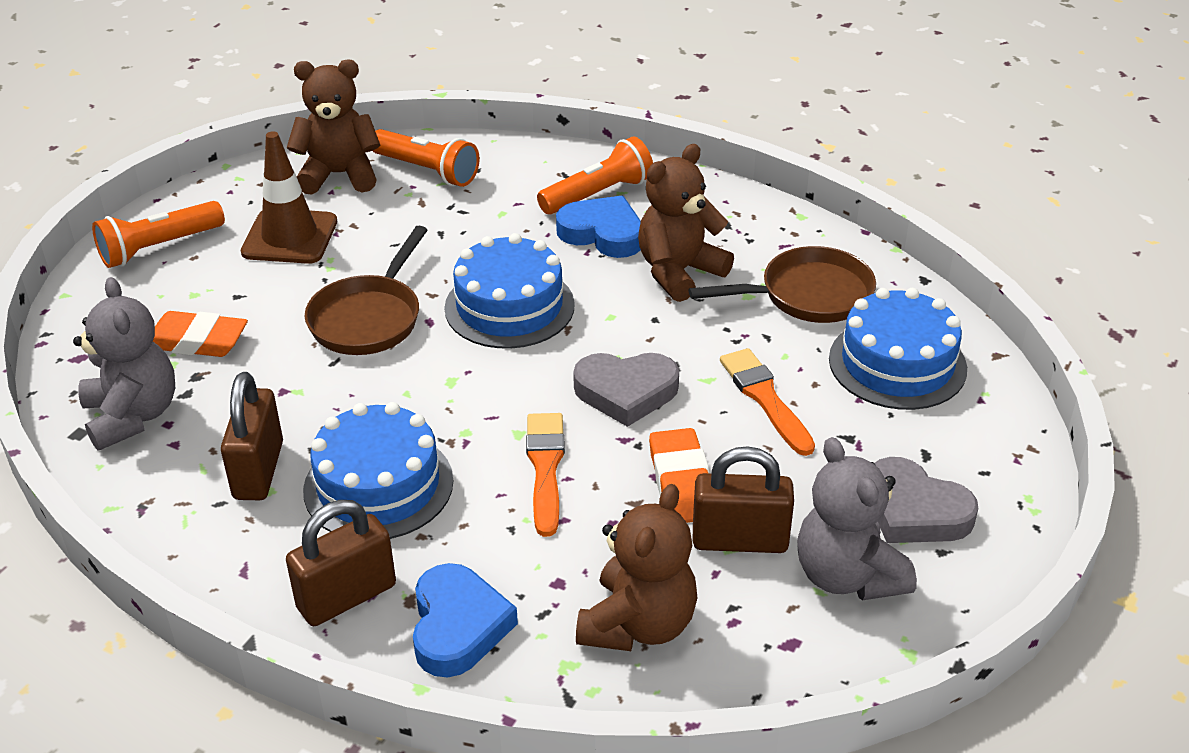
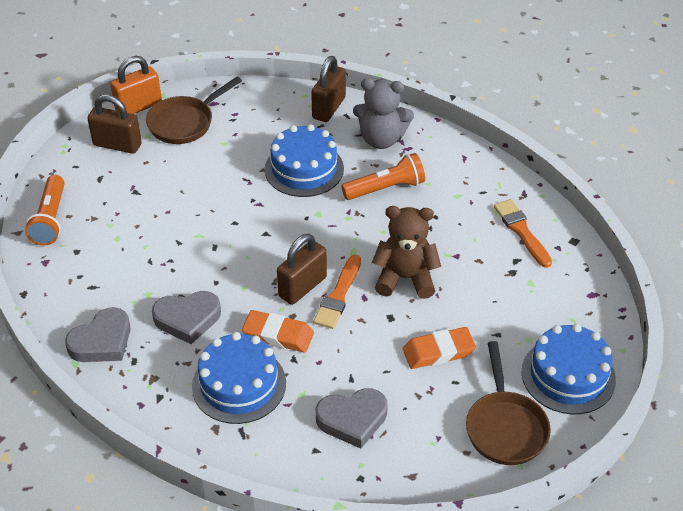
blue heart: [413,563,518,677] [556,196,641,258] = 2 -> none = 0
brown teddy bear: [287,60,381,195] [576,484,697,651] [638,144,734,302] = 3 -> [372,206,441,299] = 1
brown traffic cone: [241,131,337,264] = 1 -> none = 0
grey heart: [573,353,679,427] [875,457,978,543] = 2 -> [65,307,130,362] [152,291,221,344] [316,388,388,449] = 3
grey teddy bear: [73,277,175,451] [797,437,917,600] = 2 -> [353,78,414,149] = 1
orange flashlight: [92,201,225,268] [373,129,480,187] [537,136,653,214] = 3 -> [25,175,65,246] [341,153,425,200] = 2
orange padlock: none = 0 -> [110,56,162,114] = 1

